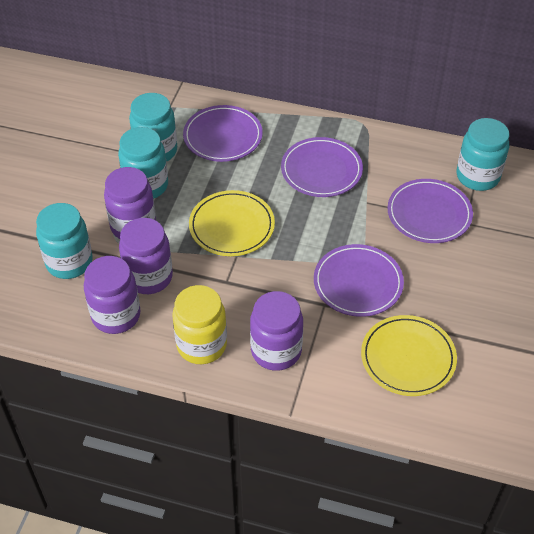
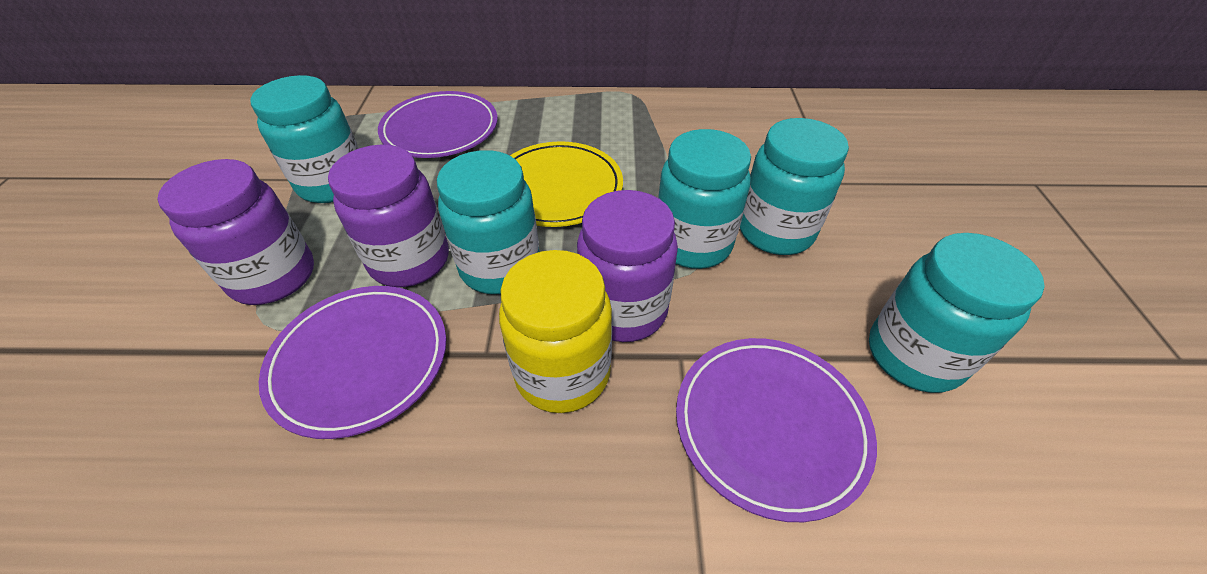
purple jar: [84,256,140,334] [104,167,156,239] [119,218,173,294] [250,291,303,371] = 4 -> [157,159,314,305] [328,144,449,287] [577,190,678,342] = 3
purple plate: [183,105,263,162] [281,137,363,197] [314,244,404,317] [387,179,473,243] = 4 -> [259,286,446,439] [378,91,498,158] [676,338,877,522] = 3
turquoise jar: [36,203,93,279] [118,127,168,199] [129,93,177,162] [457,118,509,191] = 4 -> [250,75,359,203] [437,150,539,294] [658,129,751,269] [740,118,849,255] [869,233,1045,393] = 5
yellow plate: [189,190,275,256] [361,315,457,396] = 2 -> [510,141,623,227] = 1

